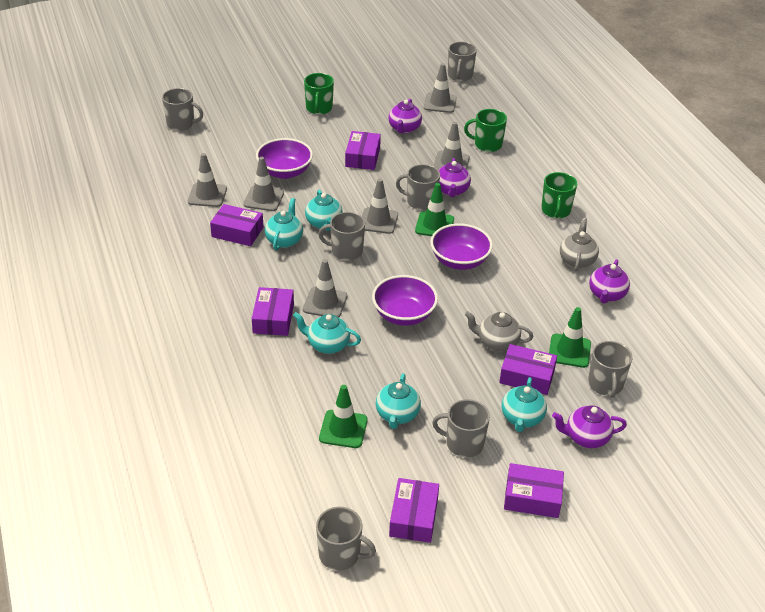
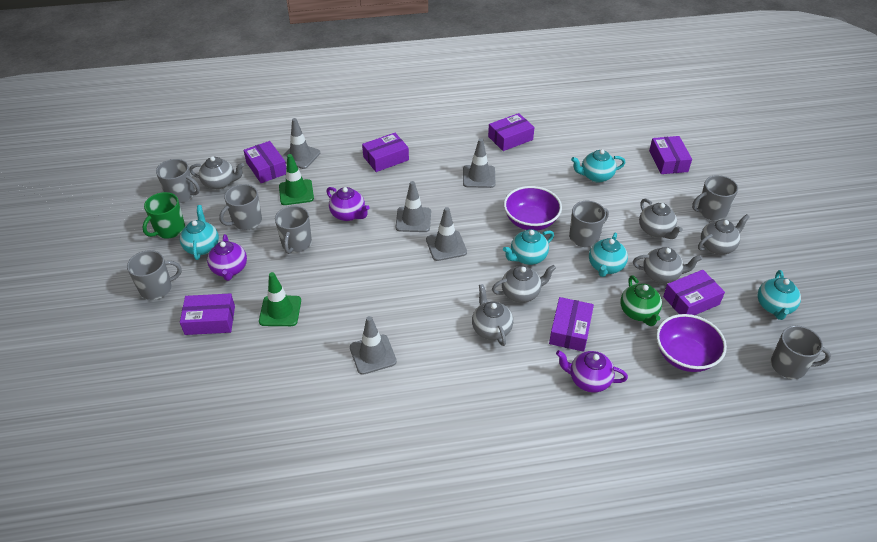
green mug: [304,73,334,115] [464,109,507,152] [541,172,577,219] = 3 -> [142,192,185,238] = 1
green teapot: none = 0 -> [620,276,662,326] = 1
green traffic cone: [319,385,368,448] [415,183,454,236] [549,307,591,368] = 3 -> [259,272,301,326] [279,154,314,205] = 2
grey teapot: [464,311,533,351] [560,218,599,271] = 2 -> [189,156,244,190] [472,284,513,346] [492,265,556,303] [633,247,702,283] [639,198,683,239] [698,214,750,255] = 6
grey traffic cone: [188,153,227,207] [243,157,284,211] [303,259,347,317] [362,179,398,234] [424,63,457,113] [433,122,470,170] = 6 -> [282,118,320,169] [350,316,397,375] [396,181,431,232] [426,207,467,261] [463,138,495,188] = 5
purple bowl: [256,138,313,179] [372,275,438,326] [430,223,493,270] = 3 -> [504,186,562,231] [656,314,727,372] = 2
purple box: [210,204,264,246] [252,287,294,336] [345,131,381,170] [389,478,439,543] [499,344,557,395] [504,463,564,518] = 6 -> [180,293,235,335] [244,141,286,183] [362,133,409,172] [488,113,535,151] [549,297,594,352] [649,136,692,174] [663,270,725,315] = 7
purple teapot: [388,99,422,134] [439,158,471,197] [552,405,627,448] [589,259,630,304] = 4 -> [207,234,247,281] [326,187,370,221] [556,350,628,393] = 3

